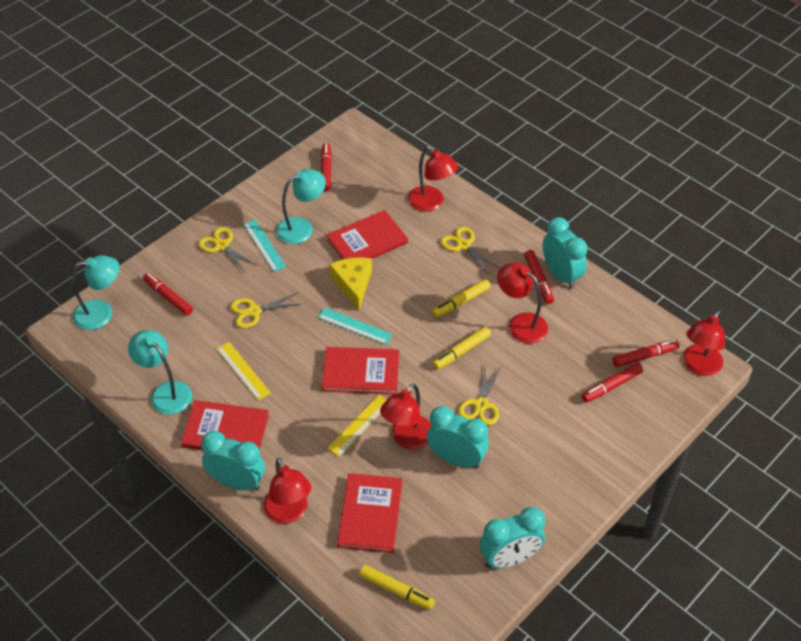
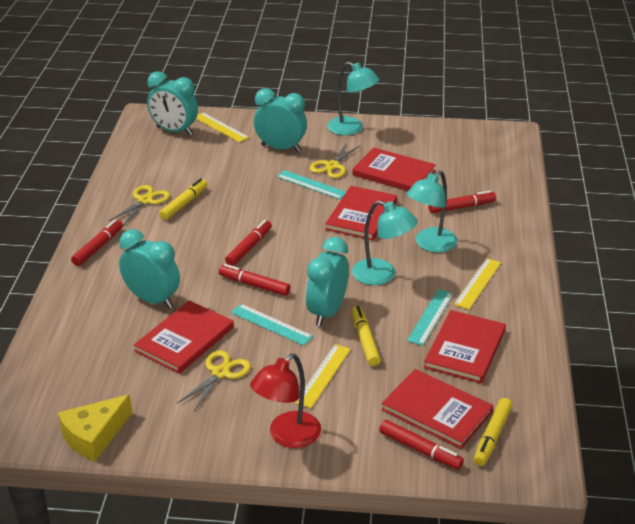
red book: [181,400,269,450] [322,347,399,395] [327,210,408,260] [337,473,402,553] = 4 -> [134,300,234,374] [325,186,397,240] [352,148,436,191] [382,369,493,449] [424,310,506,384] = 5
red lamp: [264,458,311,524] [380,383,431,450] [408,147,458,212] [497,263,548,343] [683,310,725,376] = 5 -> [250,354,321,448] = 1
turquoise ruler: [244,220,286,272] [318,308,393,345] = 2 -> [231,304,313,346] [277,170,346,199] [407,289,454,346] = 3
yellow ruler: [217,342,271,401] [327,395,387,457] = 2 -> [196,113,249,142] [295,344,351,408] [454,258,501,310] = 3
yellow scissors: [199,227,258,272] [230,293,301,328] [441,227,500,274] [459,366,501,425] = 4 -> [109,185,170,226] [177,350,251,412] [310,143,361,178] = 3

